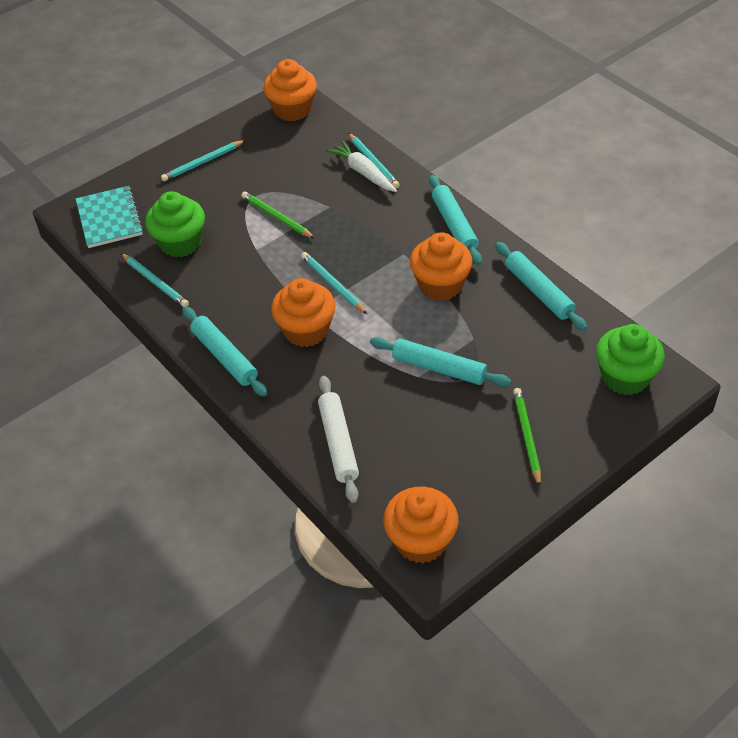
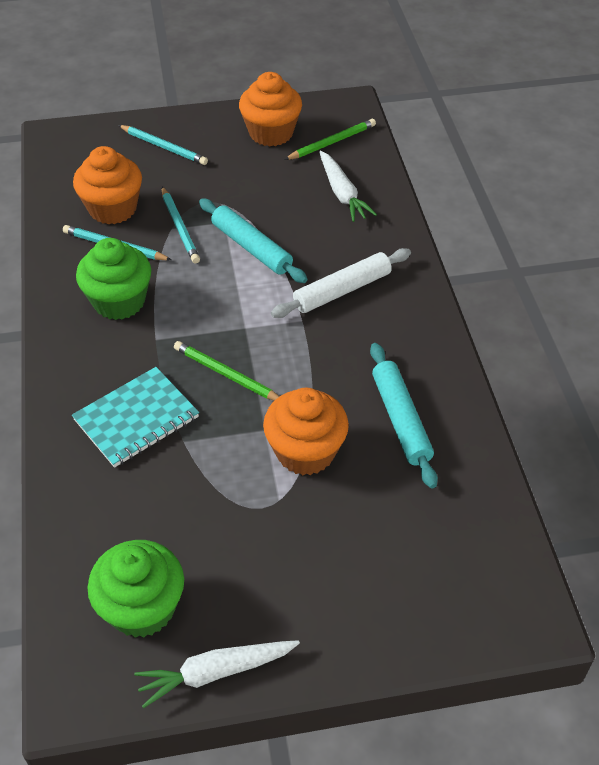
orange cupcake: [263,59,317,121] [271,278,336,347] [383,487,459,563] [410,232,473,301] = 4 -> [73,146,142,224] [239,72,302,146] [263,388,349,475] = 3
turquoise pencil: [121,253,189,307] [161,140,245,182] [301,252,367,314] [348,133,400,188] = 4 -> [63,225,171,261] [118,125,208,165] [162,187,200,263] = 3
turquoise rolling pin: [182,307,267,397] [370,337,511,387] [429,175,482,265] [495,242,587,331] = 4 -> [199,199,307,283] [370,343,438,488] = 2
white carrot: [326,140,397,192] = 1 -> [134,640,300,709] [319,151,377,222] = 2

